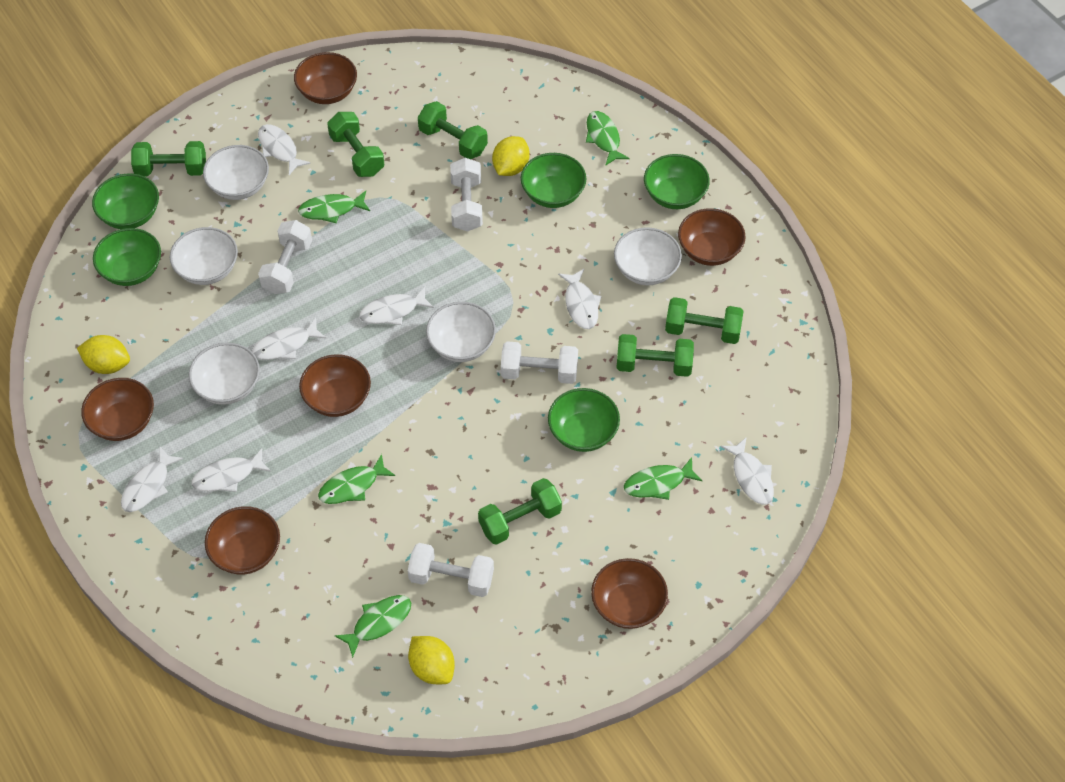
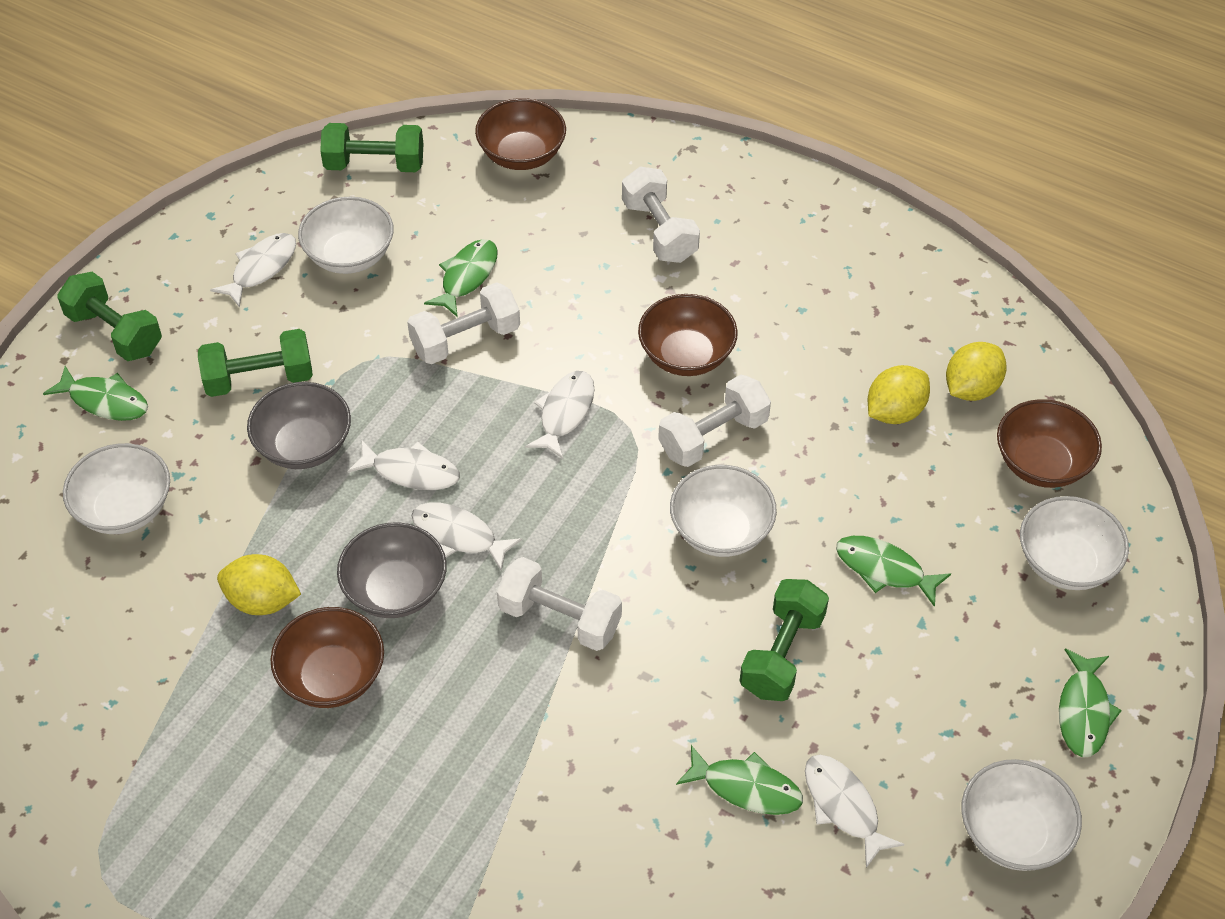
brown bowl: [81,378,154,441] [205,506,280,575] [294,52,357,104] [299,354,371,417] [591,558,668,629] [678,208,746,266] = 6 -> [270,607,384,708] [475,98,566,170] [638,294,738,376] [997,399,1102,488] = 4
green bowl: [92,173,159,229] [93,228,161,286] [521,153,586,208] [548,388,620,452] [644,154,710,209] = 5 -> none = 0
green dumbbell: [131,141,206,176] [327,112,384,177] [418,101,488,159] [478,478,562,545] [616,334,694,377] [665,297,744,344] = 6 -> [57,272,162,361] [198,329,313,397] [320,123,423,172] [740,579,829,701] = 4
grey bowl: none = 0 -> [247,382,351,469] [337,522,447,618] = 2
white fish: [121,447,183,512] [192,448,271,492] [252,318,327,360] [258,124,311,175] [359,287,434,325] [558,269,602,329] [721,437,774,505] = 7 -> [210,233,296,308] [347,440,460,490] [412,502,522,571] [525,371,595,459] [805,754,904,868] = 5

